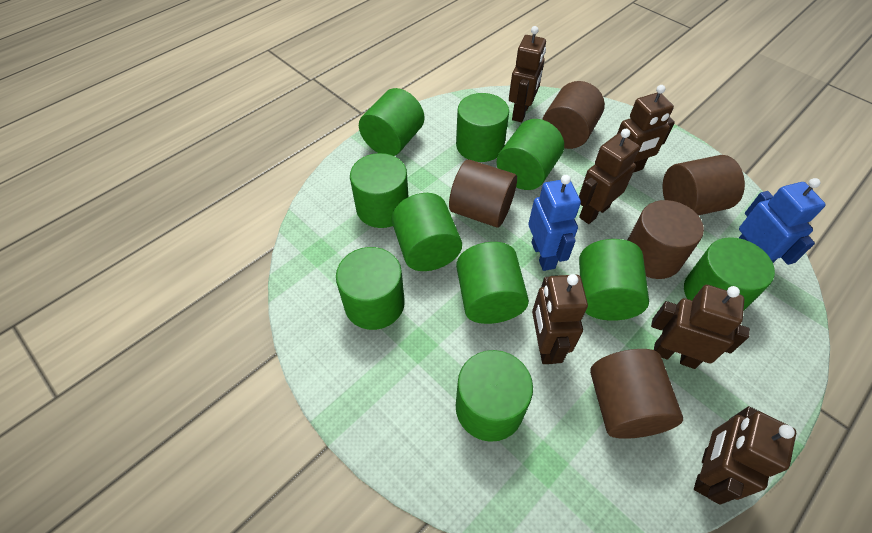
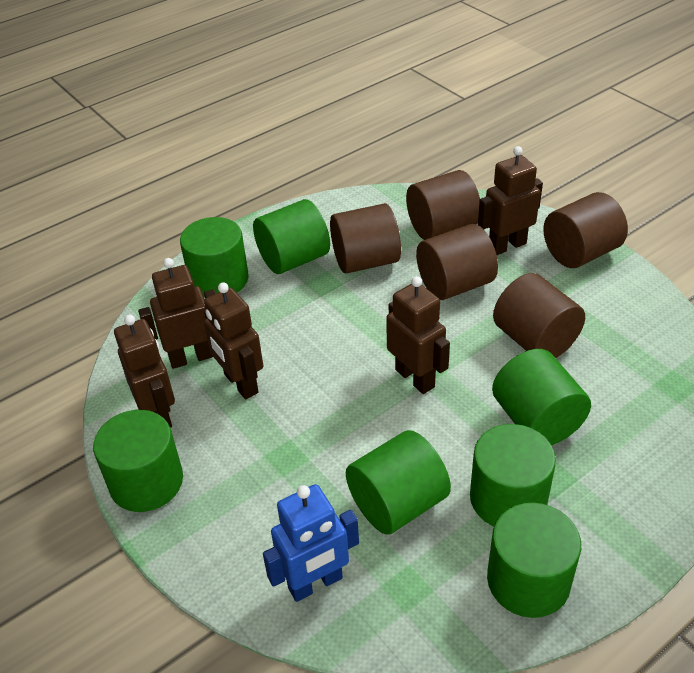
blue robot: [528,175,581,271] [739,178,826,265] = 2 -> [263,484,359,602] = 1
brown robot: [509,26,546,122] [532,274,588,364] [579,129,640,224] [617,85,675,172] [651,285,750,369] [694,406,796,505] = 6 -> [114,315,175,428] [138,258,216,369] [204,283,263,399] [386,276,450,394] [478,146,543,255] = 5
green cylinder: [336,247,405,330] [350,153,408,228] [359,88,424,156] [391,193,462,271] [456,93,509,162] [456,242,529,324] [456,350,533,442] [497,119,564,190] [579,239,649,321] [684,237,775,310] = 10 -> [93,410,183,512] [180,217,249,298] [253,199,330,274] [346,430,451,535] [470,424,556,526] [487,503,581,618] [492,349,591,445] = 7

